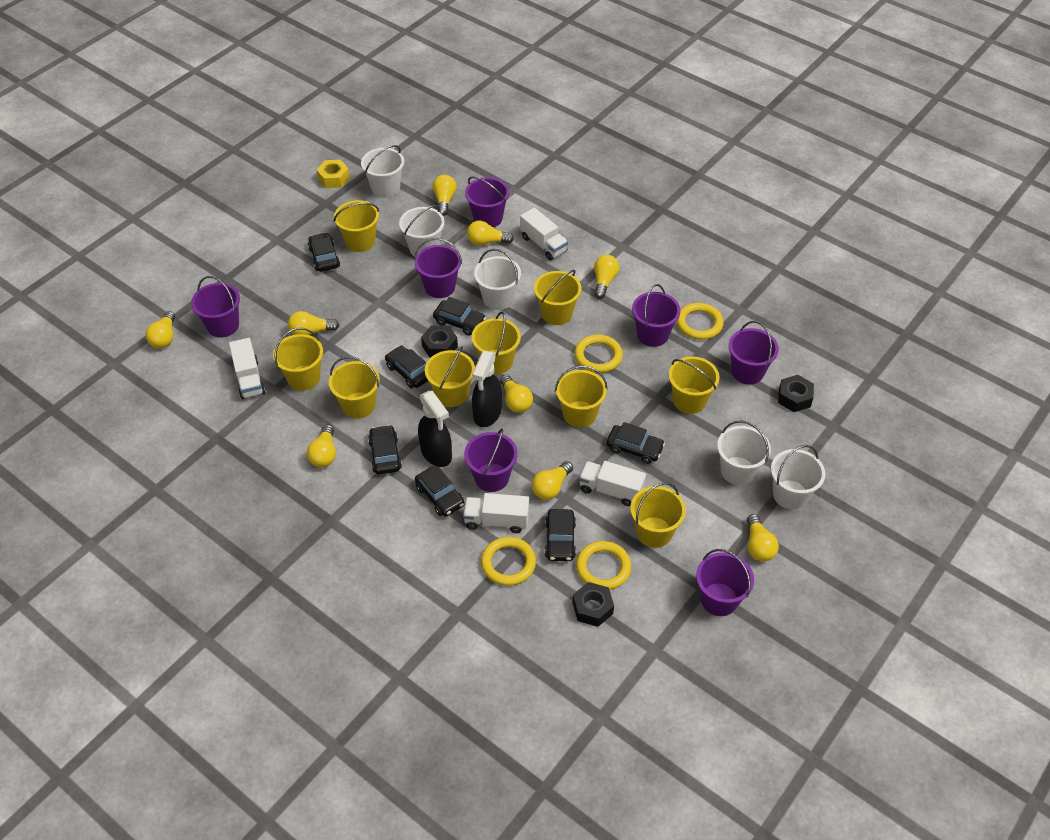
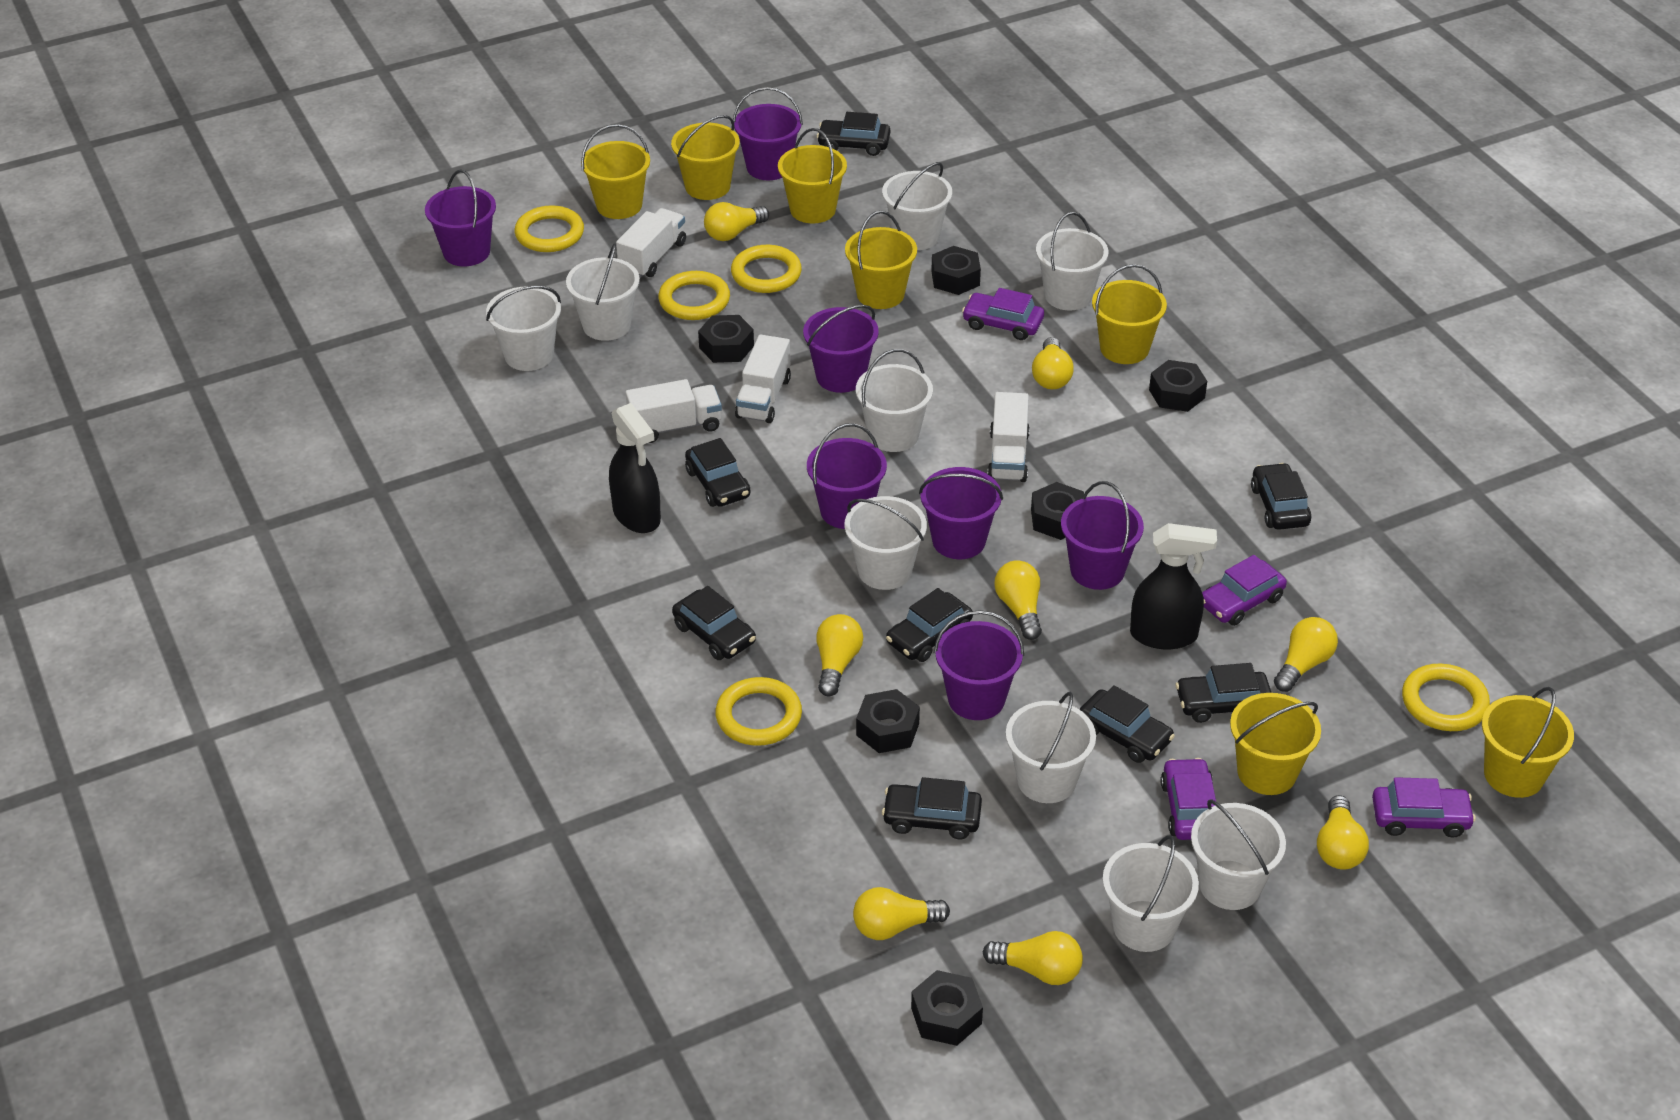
black car: [308,232,340,272] [368,425,402,474] [385,346,428,389] [415,466,465,516] [433,297,486,336] [545,509,576,561] [607,422,665,464] = 7 -> [672,586,756,660] [685,438,750,507] [817,112,890,156] [882,777,982,839] [886,588,973,662] [1079,685,1175,763] [1176,663,1271,723] [1251,463,1312,530] = 8
black nut: [421,326,458,358] [572,582,614,627] [778,375,814,412] = 3 -> [698,315,754,363] [856,689,920,753] [911,970,983,1046] [931,246,981,295] [1031,482,1084,540] [1149,360,1207,412] = 6
purple car: none = 0 -> [962,288,1044,340] [1160,758,1216,840] [1202,555,1287,626] [1372,777,1476,838] = 4
white bucket: [361,145,404,198] [399,205,445,256] [474,249,521,310] [717,420,771,485] [771,445,826,510] = 5 -> [486,286,561,371] [566,243,640,341] [845,496,927,590] [856,349,933,452] [882,162,952,250] [1006,692,1096,803] [1036,212,1108,310] [1103,835,1199,952] [1191,800,1286,910] = 9
yellow bucket: [273,328,323,391] [329,356,380,419] [334,200,379,252] [425,347,475,407] [471,311,521,374] [534,270,581,325] [555,366,608,428] [630,482,686,548] [669,357,720,414] = 9 -> [581,124,650,219] [671,115,740,200] [778,128,847,223] [845,211,917,309] [1092,264,1167,364] [1230,693,1321,795] [1482,687,1574,798] = 7
yellow light bulb: [146,311,175,348] [288,311,339,335] [307,424,336,467] [433,175,456,216] [467,220,514,245] [500,375,533,413] [532,461,573,500] [594,255,619,299] [747,514,779,561] = 9 -> [704,202,769,241] [816,614,863,696] [853,887,950,940] [982,931,1083,985] [994,560,1042,640] [1032,337,1074,389] [1274,617,1338,692] [1317,795,1369,869] = 8
yellow nut: [317,160,350,188] = 1 -> none = 0
yellow ring: [481,537,536,586] [574,335,623,373] [576,541,631,590] [676,303,724,340] = 4 -> [515,205,584,252] [658,271,730,320] [715,677,802,746] [731,245,802,293] [1402,664,1490,731] = 5

